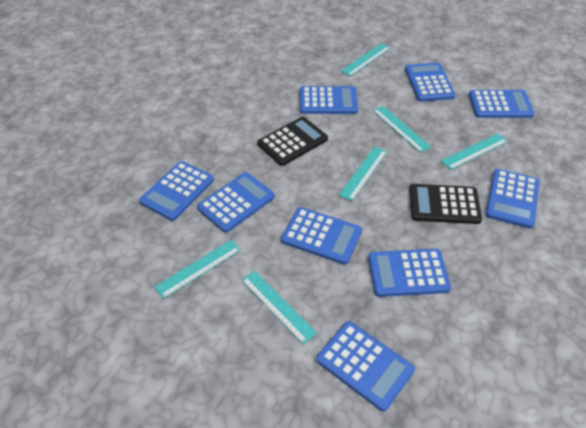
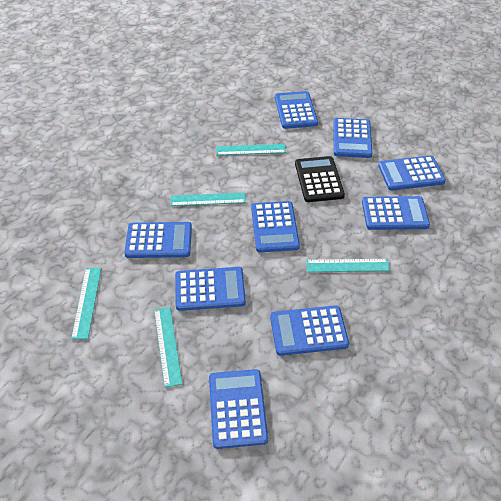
black calculator: [257,117,328,166] [409,184,482,224] = 2 -> [295,156,345,202] = 1
turquoise ruler: [154,240,241,299] [241,271,317,345] [339,146,387,201] [341,43,391,76] [373,106,431,153] [441,133,508,170] = 6 -> [71,268,101,339] [154,307,182,388] [170,193,246,206] [216,144,286,155] [306,259,390,272] = 5

